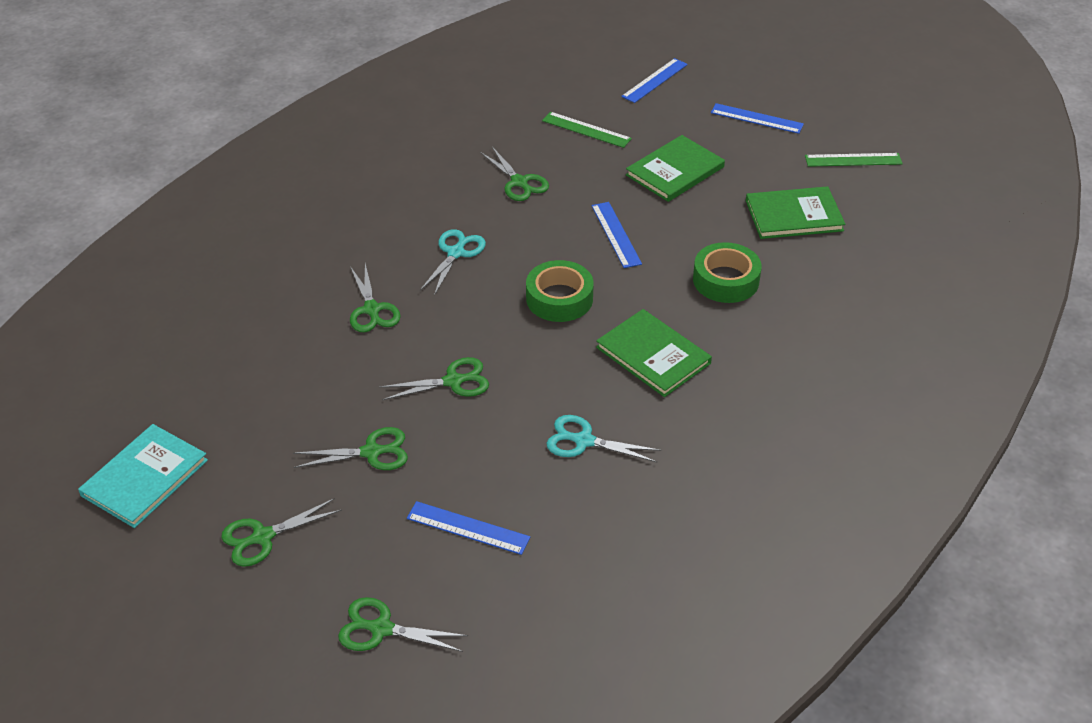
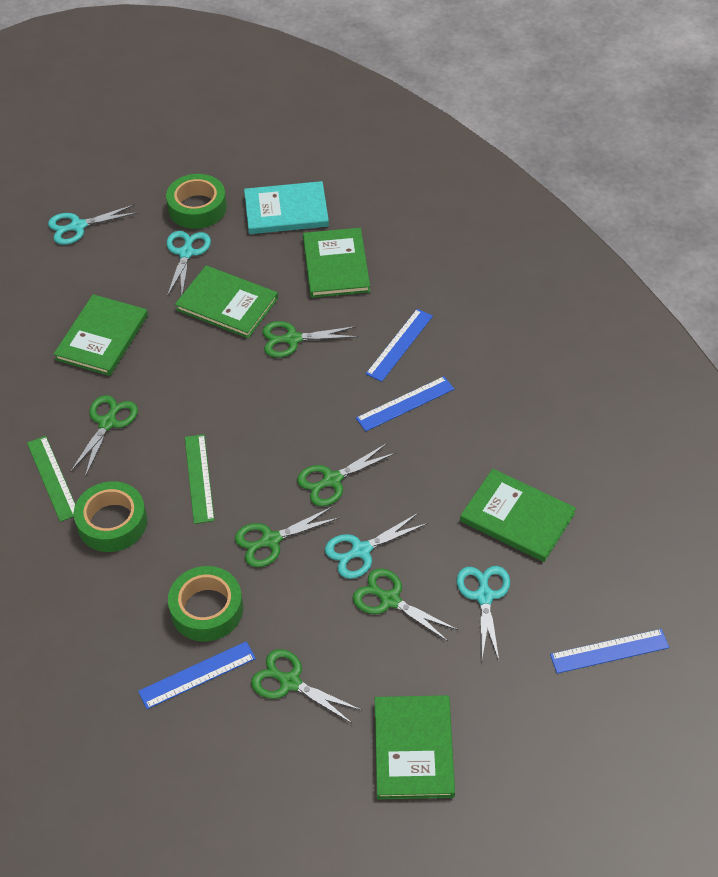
green book: [596,309,712,397] [626,135,725,202] [746,186,846,239] = 3 -> [54,294,148,376] [175,265,278,338] [303,228,370,298] [375,695,455,799] [460,469,576,562] = 5
green tape: [526,260,594,322] [693,242,762,303] = 2 -> [74,481,147,552] [166,174,227,229] [168,566,243,642] = 3
turquoise scissors: [420,229,486,295] [546,415,661,462] = 2 -> [48,204,138,245] [167,231,211,297] [325,513,428,579] [457,566,510,660] = 4

